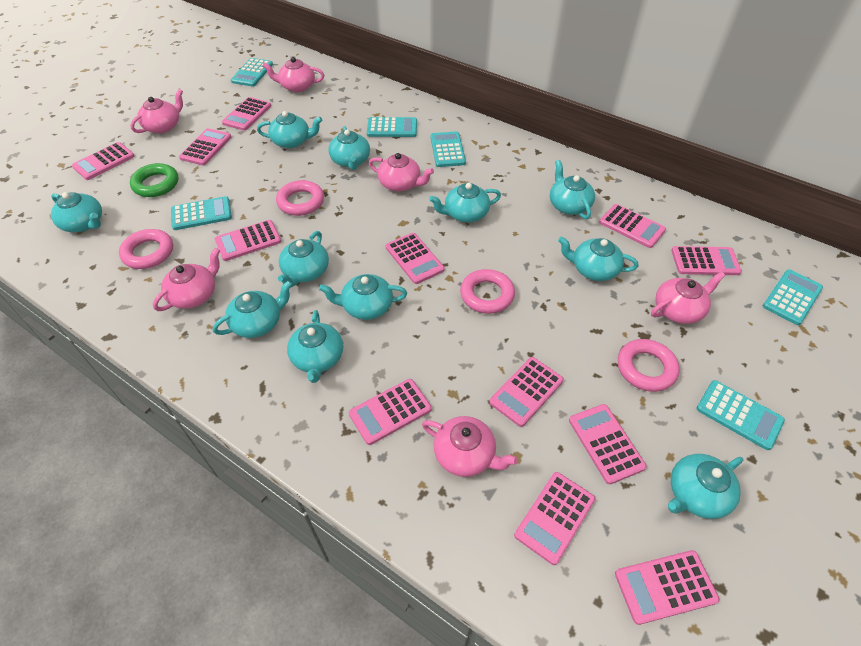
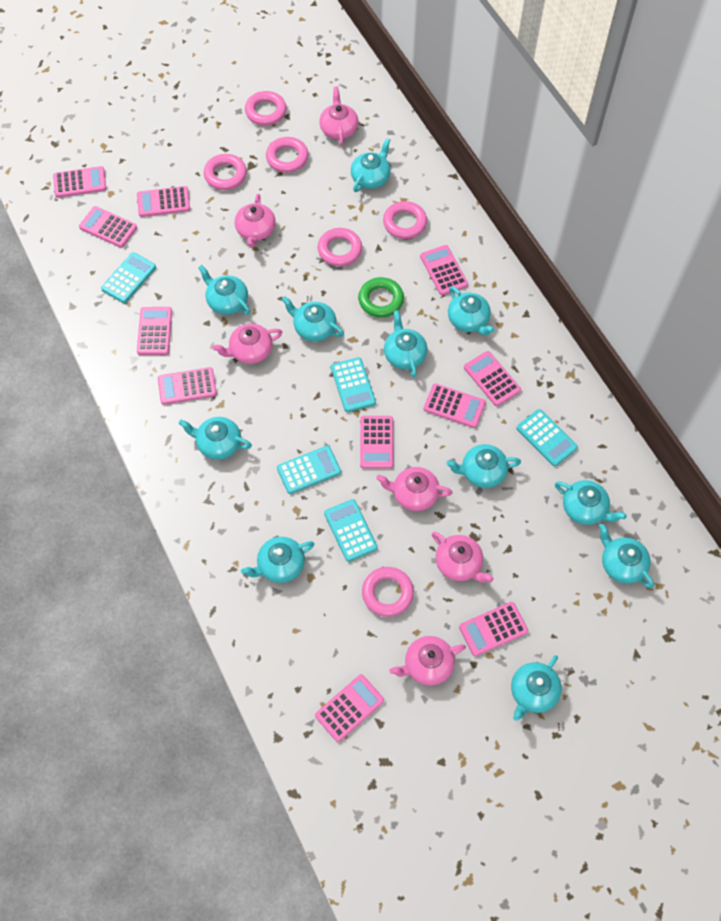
pink calculator: [72,142,135,180] [179,128,231,165] [215,220,281,261] [222,97,271,131] [349,379,432,445] [386,233,444,284] [489,357,564,427] [514,472,595,565] [569,404,647,484] [599,204,666,248] [615,550,719,625] [671,246,742,275] = 12 -> [53,166,106,198] [79,206,137,248] [137,186,190,217] [137,307,172,355] [158,367,217,405] [315,674,384,742] [360,416,394,469] [420,245,468,295] [424,383,486,428] [459,602,528,657] [464,351,521,406] = 11
pink ring: [119,229,173,269] [276,180,324,216] [460,269,515,314] [618,339,680,392] = 4 -> [204,154,247,190] [245,91,287,126] [266,137,309,173] [318,228,362,266] [362,567,414,617] [383,201,427,239] = 6
turquoise calculator: [171,196,232,230] [231,58,273,87] [367,117,417,137] [430,131,466,167] [697,380,785,450] [763,269,823,325] = 6 -> [101,252,156,303] [277,446,341,494] [324,499,378,562] [331,357,376,412] [517,409,578,466] = 5

